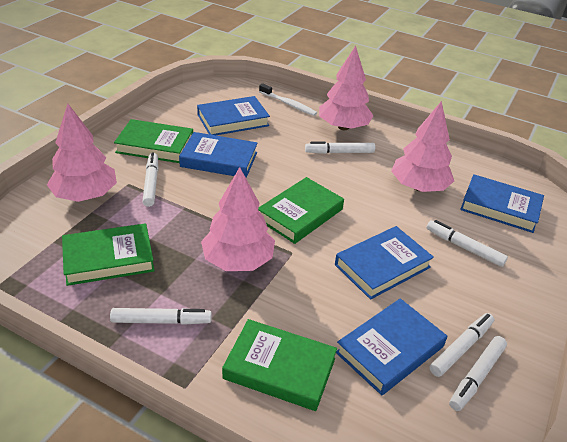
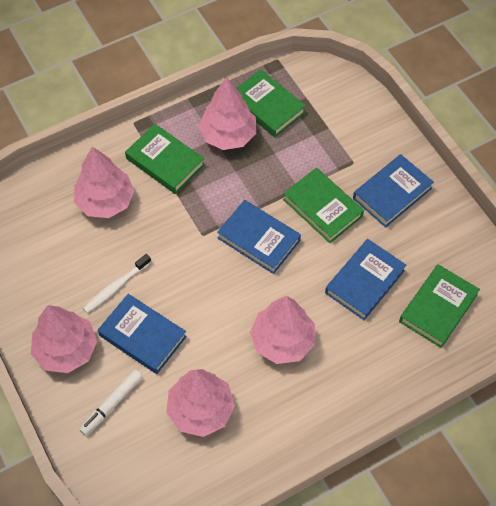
blue book: [179,132,258,178] [197,96,270,135] [335,226,434,299] [336,298,447,395] [460,174,544,233] = 5 -> [98,294,187,374] [217,200,301,274] [325,239,406,320] [353,154,434,228] = 4
pink tree: [47,104,117,202] [201,167,275,271] [319,46,374,130] [391,101,454,192] = 4 -> [31,305,97,373] [74,147,135,218] [166,369,235,437] [198,77,256,150] [250,296,315,364] = 5
white marker: [110,308,212,325] [142,153,159,207] [305,141,375,154] [426,220,508,267] [429,313,494,377] [449,336,507,411] = 6 -> [79,369,143,436] = 1

